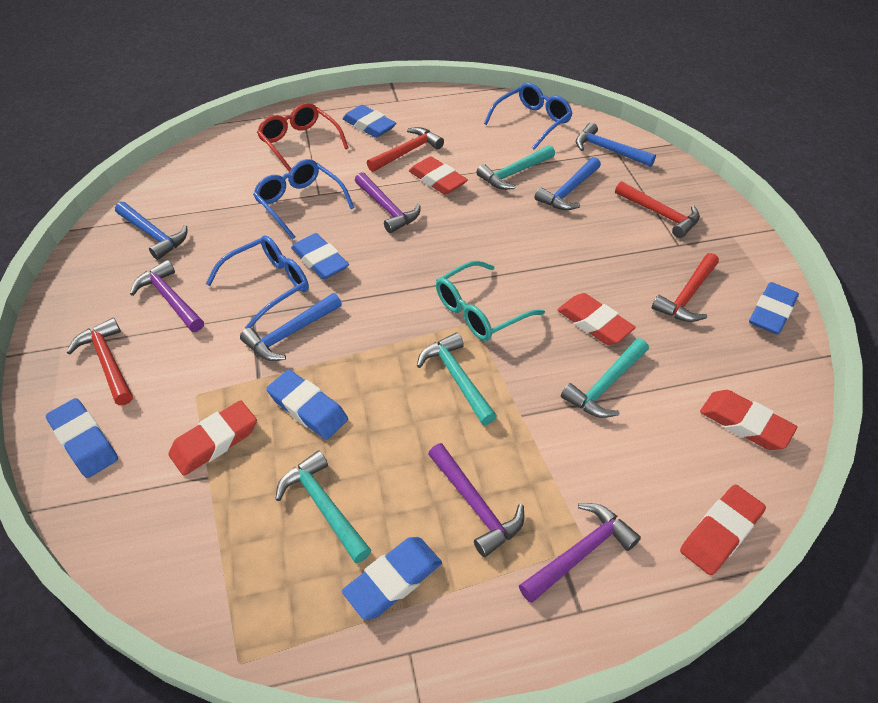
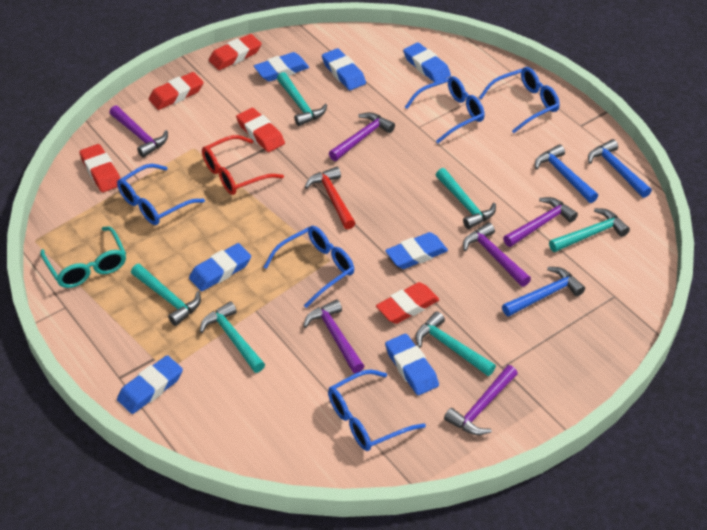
blue eraser: [46,398,118,478] [266,370,348,440] [291,233,349,280] [342,105,396,138] [342,537,442,620] [749,282,799,335] = 6 -> [117,355,183,414] [189,243,251,291] [254,52,309,82] [322,48,366,90] [385,232,448,269] [385,334,439,395] [403,42,451,82] = 7
blue glasses: [206,235,309,329] [253,159,354,240] [484,83,573,150] = 3 -> [117,164,205,225] [264,226,354,308] [328,370,426,451] [405,76,485,143] [479,67,560,133] = 5
blue hammer: [115,202,187,260] [240,293,342,361] [534,157,601,210] [576,122,656,167] = 4 -> [502,267,585,317] [535,144,598,203] [588,139,652,198] = 3
purple hammer: [130,260,204,332] [355,172,421,233] [428,443,524,557] [519,503,641,603] = 4 -> [109,105,168,157] [303,299,364,373] [329,113,395,161] [444,365,518,435] [463,222,531,287] [503,197,578,247] = 6
red hammer: [67,318,133,405] [367,127,444,172] [615,181,700,238] [652,253,719,322] = 4 -> [305,167,356,229] = 1
turquoise hammer: [275,451,371,563] [417,332,497,425] [476,145,555,190] [561,338,649,418] = 4 -> [131,264,201,326] [200,301,265,373] [277,72,327,126] [415,311,496,376] [436,168,496,229] [549,208,630,252] = 6

